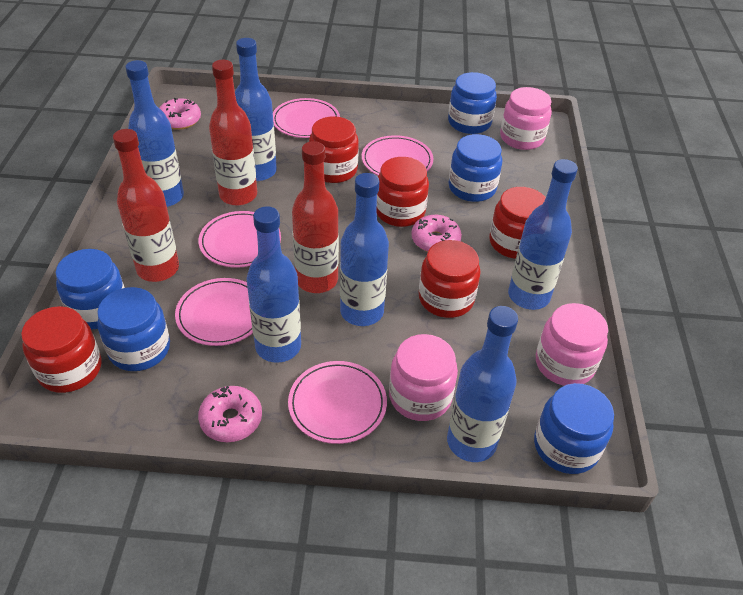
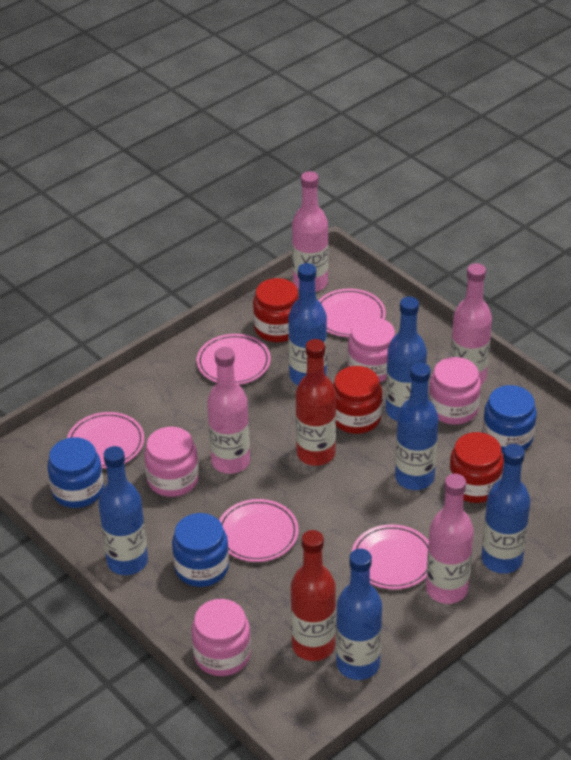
blue jar: [56,249,125,329] [97,287,170,371] [448,72,497,134] [448,134,502,202] [534,383,614,474] = 5 -> [47,437,104,508] [172,513,229,587] [483,385,537,453] = 3
pink bottle: none = 0 -> [207,347,250,474] [292,171,328,292] [426,474,474,604] [450,263,492,385] = 4
pink donut: [159,98,201,130] [198,386,262,442] [411,215,462,252] = 3 -> none = 0
pink jar: [389,334,458,421] [500,87,552,150] [536,303,608,386] = 3 -> [144,427,199,497] [191,599,251,676] [348,317,395,382] [429,357,481,425] = 4
red bottle: [113,129,179,282] [209,60,257,206] [292,141,339,293] = 3 -> [291,530,336,661] [296,339,336,466] = 2
red jar: [21,306,101,393] [309,116,359,183] [377,157,429,227] [419,240,481,318] [489,187,546,259] = 5 -> [253,278,299,342] [333,366,382,434] [449,432,504,503] = 3

